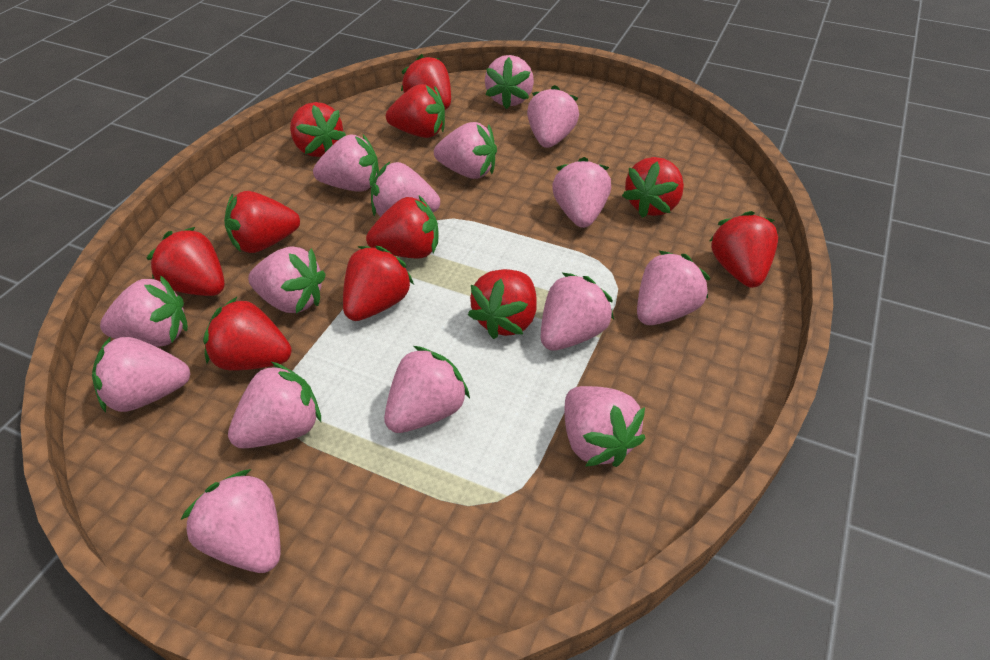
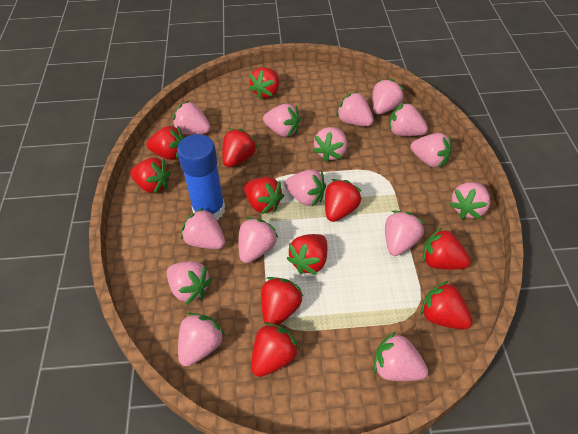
blue glue stick: none = 0 -> [177,134,225,220] = 1

